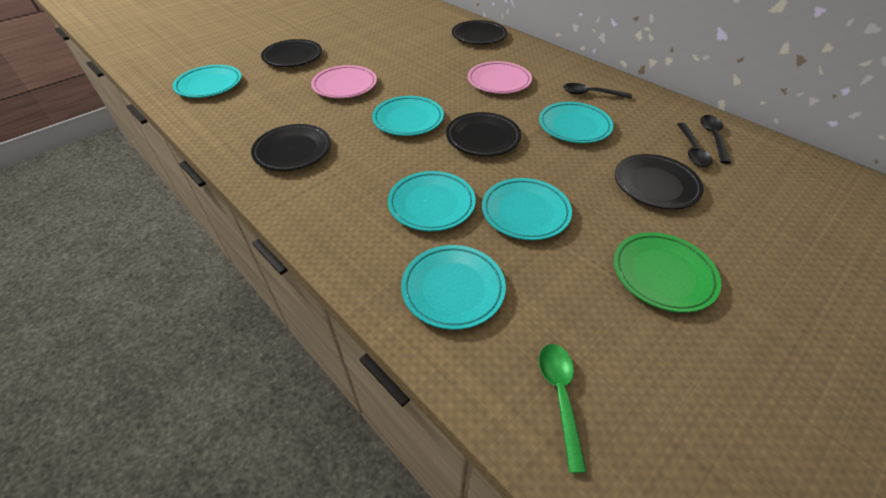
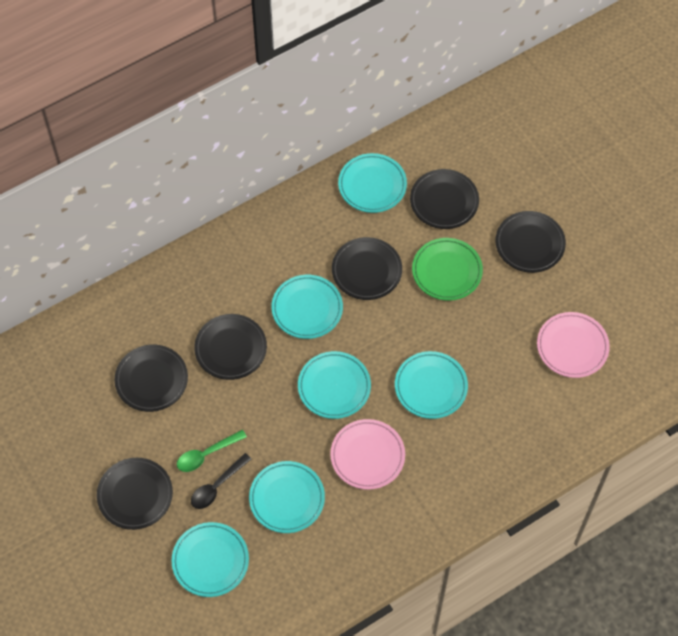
black plate: [251,124,331,171] [261,39,322,67] [446,112,521,156] [452,20,507,45] [615,154,704,209] = 5 -> [97,458,173,530] [115,345,188,412] [194,314,267,380] [332,237,402,300] [410,169,479,229] [496,211,566,273] = 6
black spoon: [563,83,632,99] [677,123,713,167] [700,115,731,164] = 3 -> [191,453,251,509] = 1

